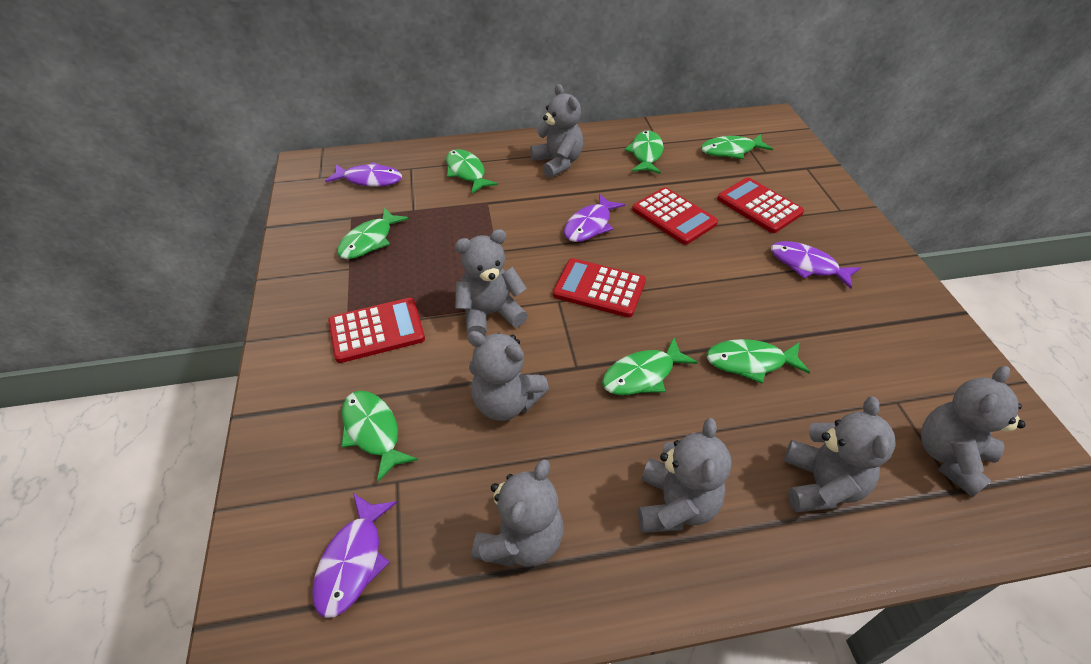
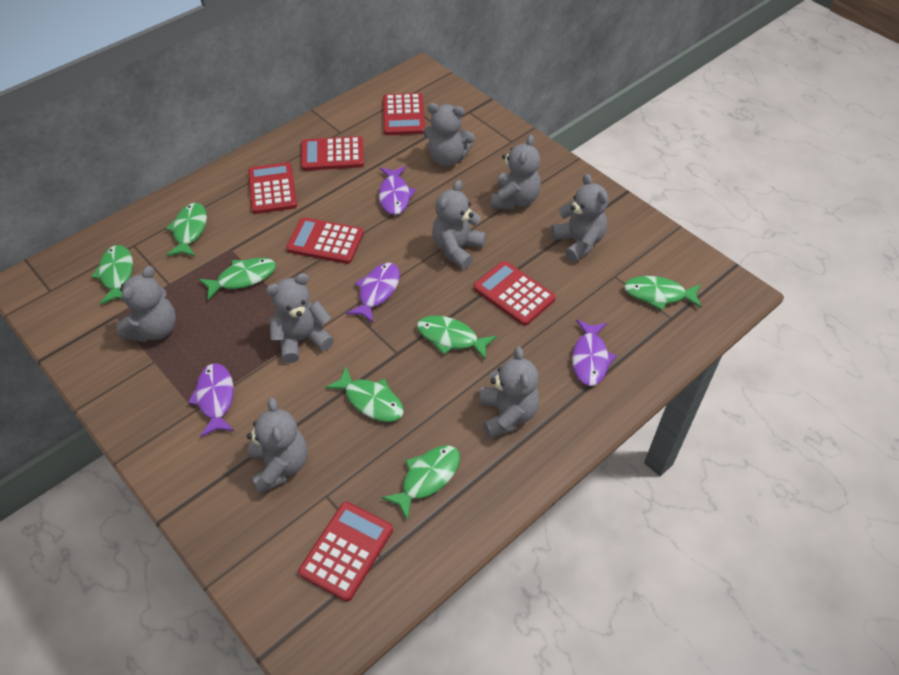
grey teddy bear: [455,229,528,336] [467,331,549,421] [472,459,563,567] [530,84,583,178] [638,418,732,533] [784,397,896,512] [921,366,1026,497] = 7 -> [116,266,176,342] [247,398,307,494] [266,273,334,363] [423,103,475,166] [432,180,486,269] [480,347,539,438] [491,135,541,209] [551,174,608,262] = 8
red calculator: [328,298,425,363] [553,258,646,318] [632,187,718,245] [717,178,804,233] = 4 -> [248,162,297,214] [286,217,364,264] [298,502,393,602] [301,136,364,171] [383,93,425,135] [473,261,556,326] = 6

